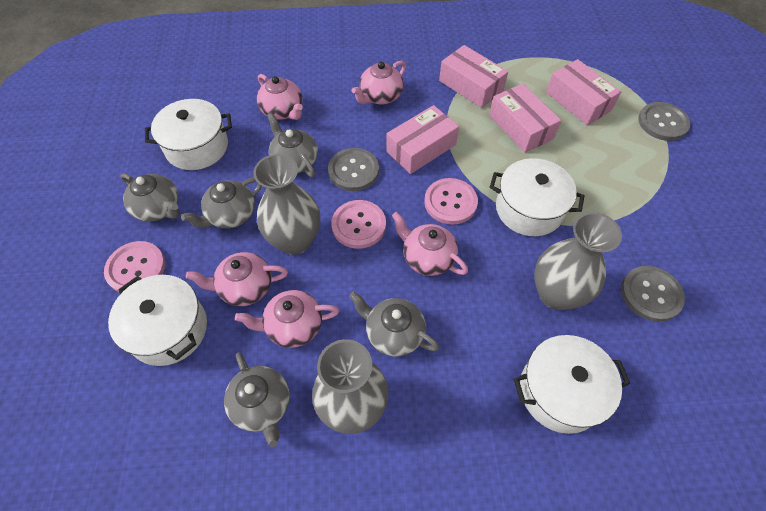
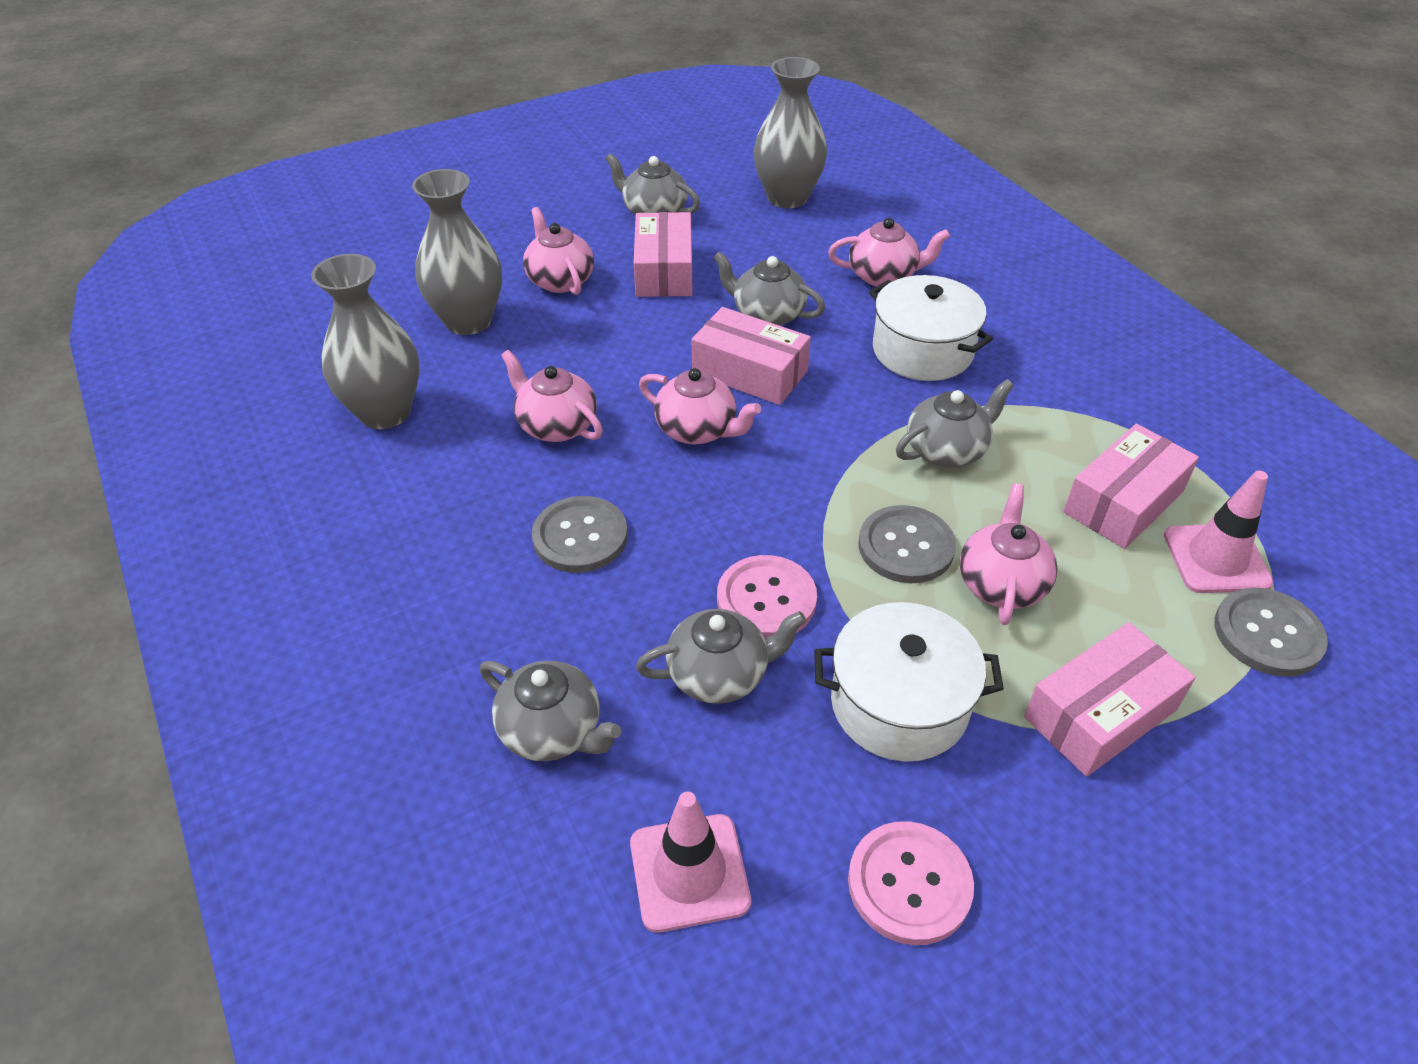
pink button: [104,241,165,292] [332,200,386,249] [424,178,478,225] = 3 -> [717,555,817,638] [848,821,974,945] = 2
pink traffic cone: none = 0 -> [630,792,751,933] [1164,471,1273,593] = 2
white pot: [108,275,207,366] [145,99,232,170] [490,158,584,236] [514,335,630,434] = 4 -> [814,602,1004,762] [869,275,993,381] = 2

